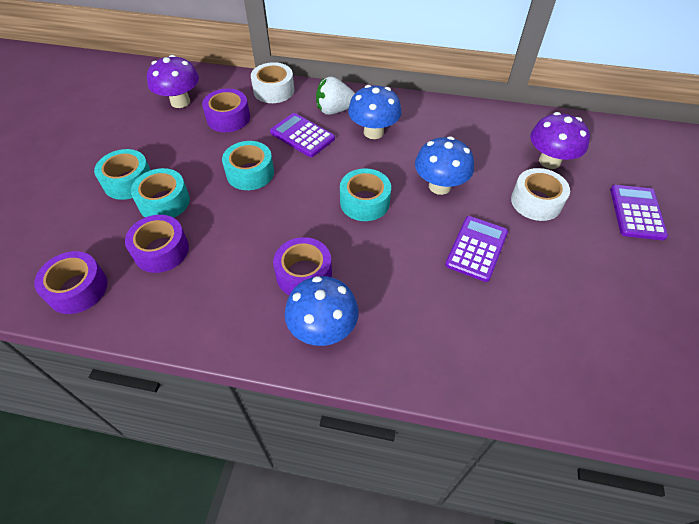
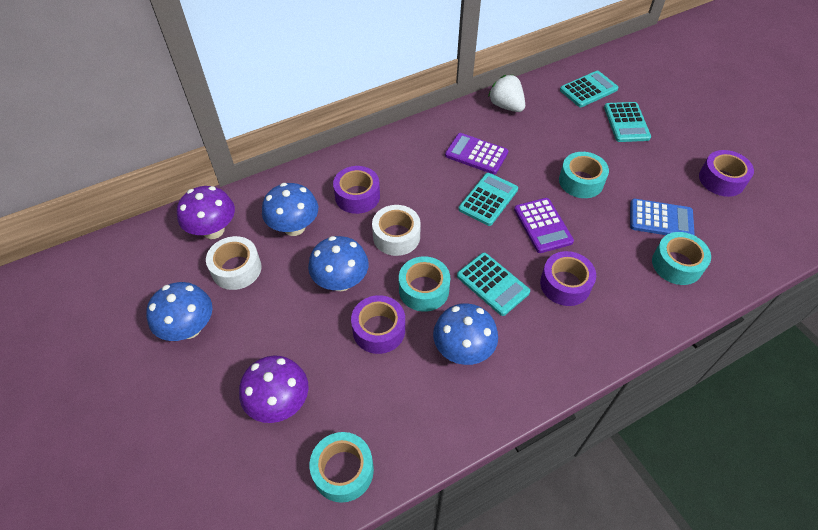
blue calculator: none = 0 -> [630,199,695,235] = 1
blue mushroom: [285,276,359,346] [348,85,402,139] [415,136,474,195] = 3 -> [146,282,212,341] [262,183,318,236] [308,236,369,291] [433,303,498,365] = 4
purple calculator: [270,113,335,157] [445,216,508,282] [610,185,668,240] = 3 -> [445,133,508,174] [514,198,574,253] = 2
turquoise calculator: none = 0 -> [457,253,530,316] [458,173,518,226] [560,71,619,107] [604,102,651,142] = 4

